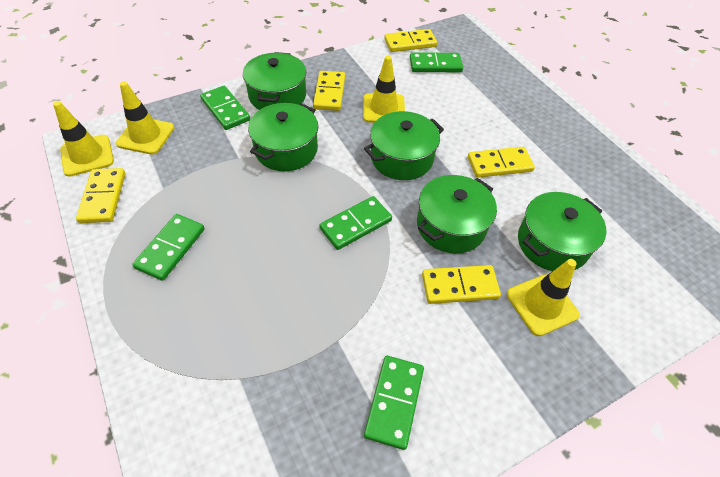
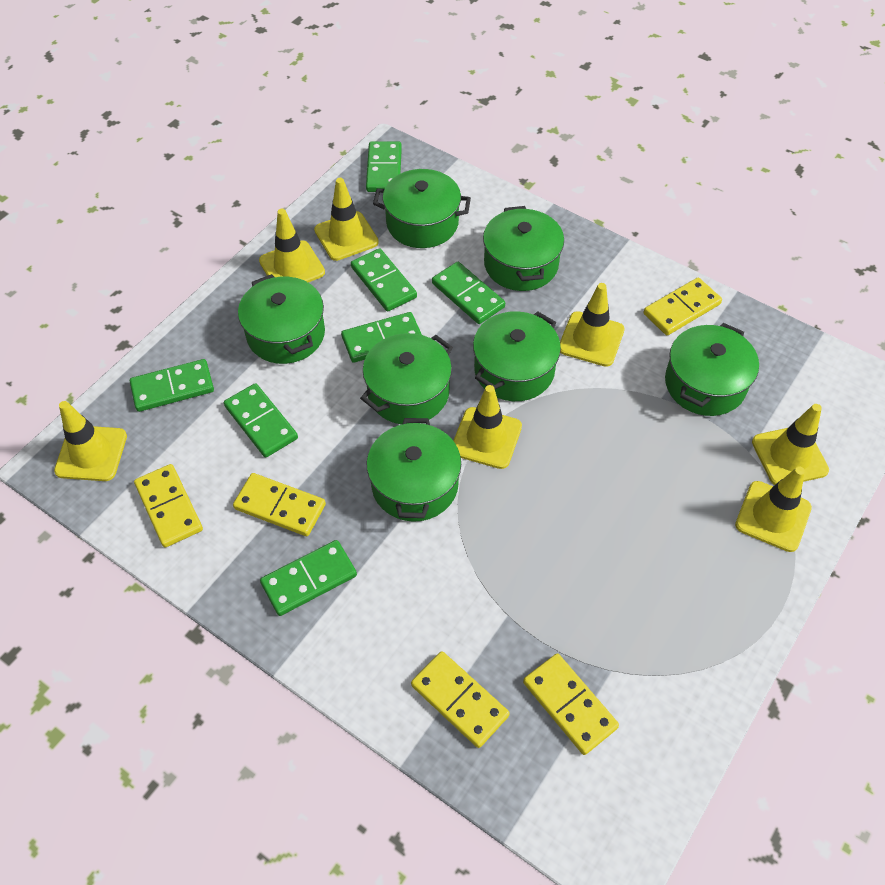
green domino: [132,214,205,281] [200,86,250,130] [319,196,392,250] [364,356,424,450] [410,52,463,72] = 5 -> [130,359,214,412] [224,383,298,458] [260,540,357,616] [341,312,422,363] [351,248,417,311] [366,141,402,192] [432,262,505,324] = 7
green pot: [243,52,306,110] [248,103,318,171] [364,111,444,180] [417,175,497,253] [518,192,606,271] = 5 -> [238,274,325,364] [360,333,453,424] [367,418,461,522] [373,169,471,248] [473,311,561,401] [483,206,564,291] [665,323,759,416] = 7
yellow traffic cone: [53,101,114,177] [116,81,174,155] [363,56,405,123] [507,259,580,336] = 4 -> [54,401,127,481] [259,209,325,283] [314,178,379,261] [453,385,522,469] [560,283,625,367] [735,466,812,552] [752,404,829,485] = 7

